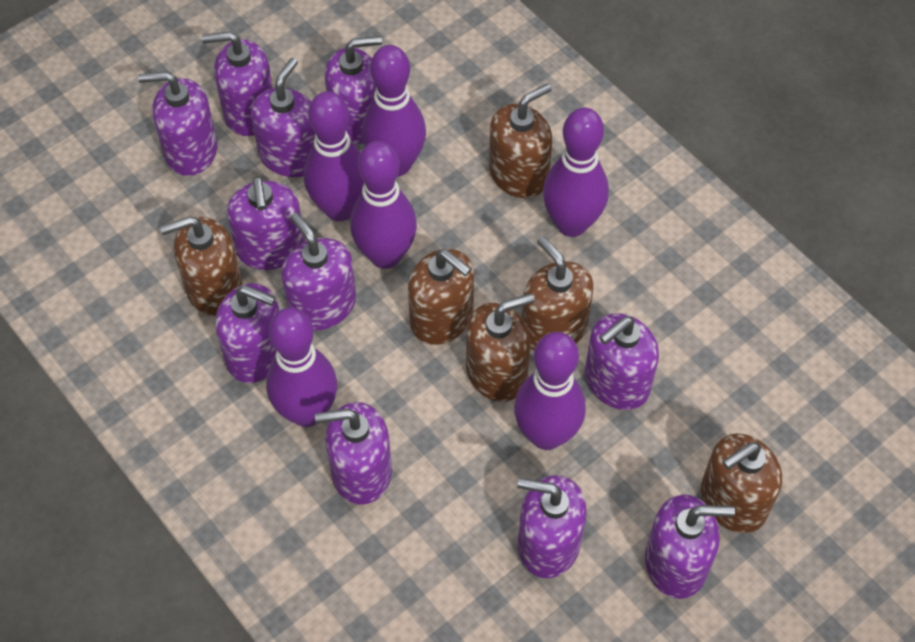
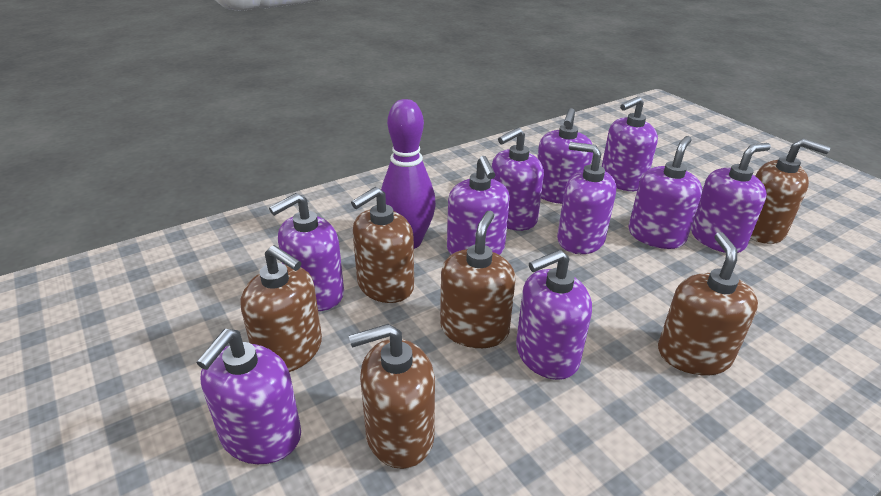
purple bowling pin: [266,308,337,427] [304,91,364,221] [350,141,417,269] [362,45,426,177] [514,332,586,450] [543,107,609,237] = 6 -> [381,99,436,249] = 1
purple soap dispenser: [138,72,218,176] [202,32,273,136] [215,283,279,383] [227,177,305,270] [251,58,315,177] [281,213,356,331] [315,402,392,505] [325,36,382,144] [518,475,587,578] [585,313,659,410] [645,494,735,599] = 11 -> [196,329,301,464] [269,193,344,311] [447,156,510,255] [492,128,544,231] [516,250,592,380] [537,108,593,204] [557,142,616,254] [602,96,658,191] [629,136,702,249] [691,143,771,253] = 10

